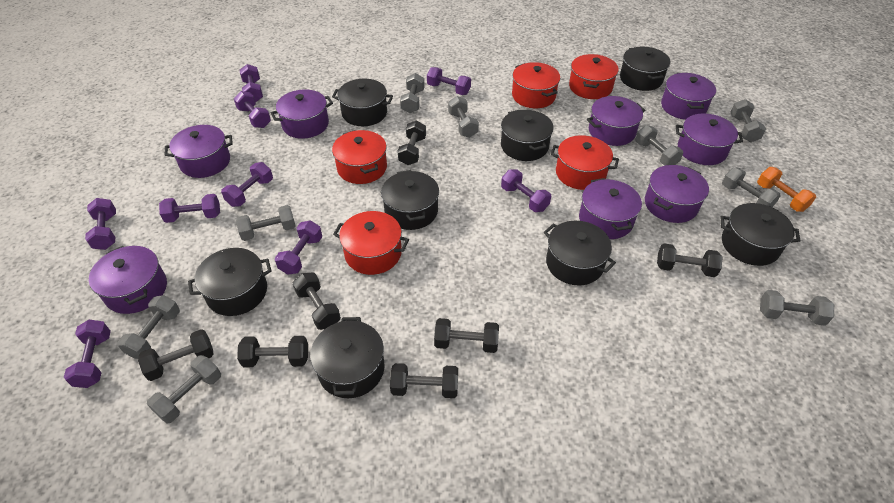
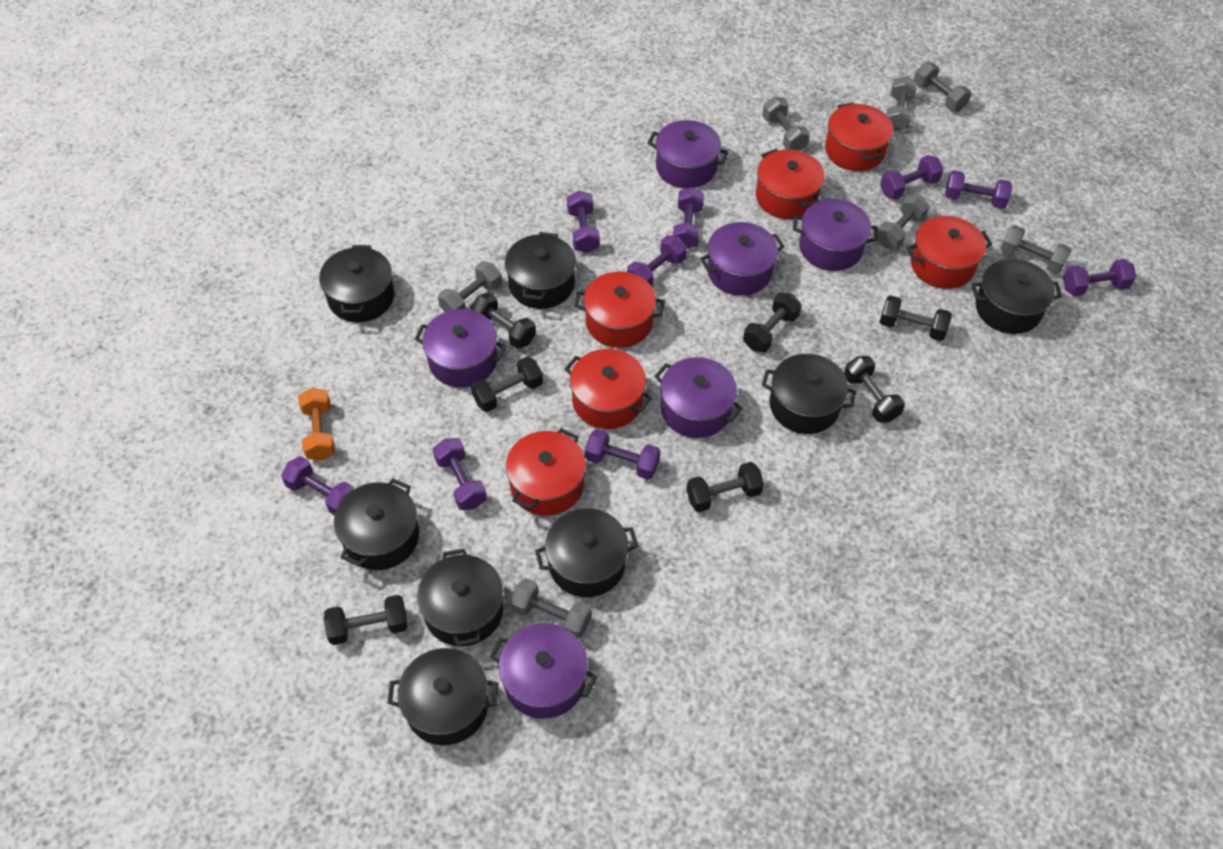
grey dumbbell: [117,295,180,359] [147,355,221,423] [236,205,296,241] [400,73,425,113] [448,96,479,138] [635,125,683,166] [722,167,781,207] [730,99,766,142] [760,290,834,326] = 9 -> [438,261,502,312] [510,578,592,639] [762,97,810,151] [878,194,930,249] [886,76,917,132] [914,62,971,111] [1000,225,1072,274] = 7
purple pot: [89,246,167,314] [165,125,233,178] [270,89,333,139] [579,178,642,239] [587,96,645,146] [645,165,709,223] [661,73,716,120] [676,113,743,165] = 8 -> [415,309,506,388] [490,623,597,719] [648,120,729,188] [655,357,743,438] [700,222,785,296] [793,199,878,271] = 6
red pot: [332,130,387,184] [333,211,409,275] [512,62,560,108] [550,135,619,190] [569,54,619,99] = 5 -> [506,428,586,516] [564,349,652,429] [575,272,665,348] [756,149,825,219] [825,102,893,171] [907,216,992,289] = 6

